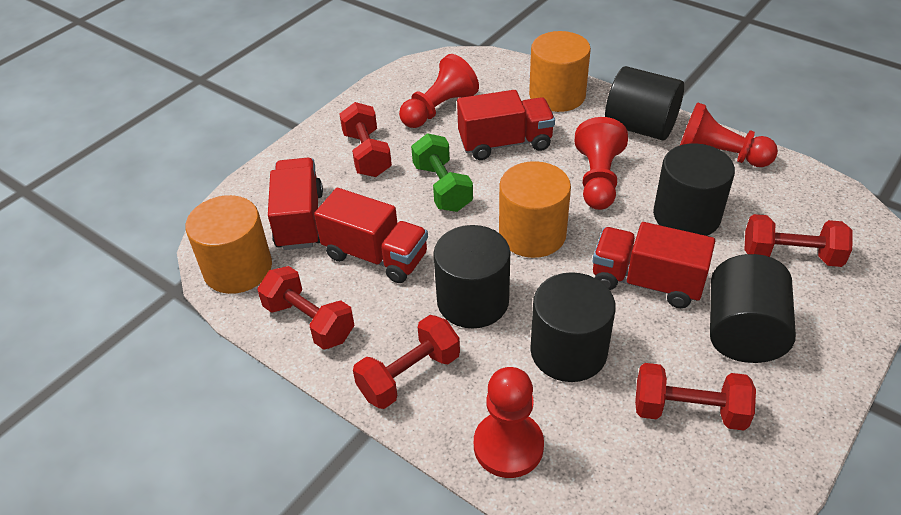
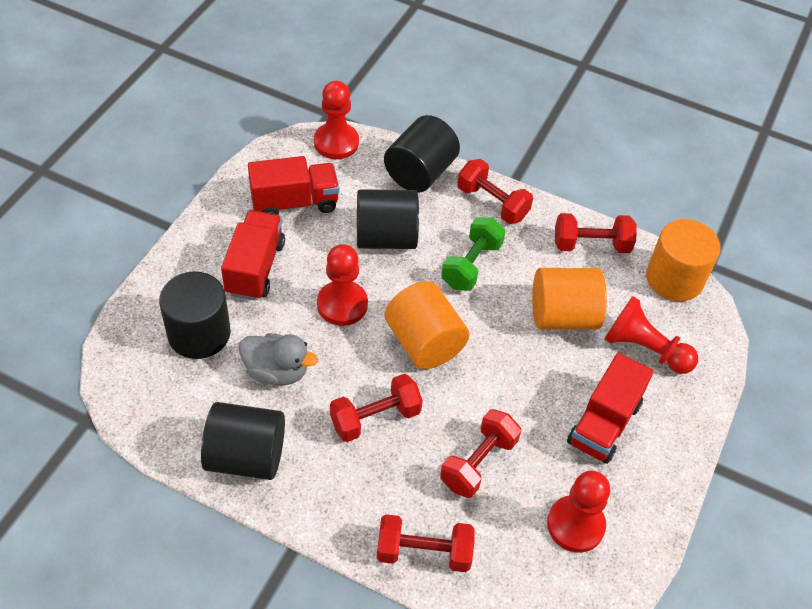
black cylinder: [433,225,510,328] [530,272,616,382] [605,66,684,140] [653,143,735,236] [710,254,796,363] = 5 -> [159,271,231,359] [201,402,285,480] [357,189,419,249] [384,115,460,193] = 4
grey duck: none = 0 -> [239,333,318,385] = 1
red truck: [268,158,323,250] [314,188,428,283] [457,90,555,160] [593,222,715,308] = 4 -> [221,210,285,300] [248,156,339,215] [567,353,654,464] = 3

